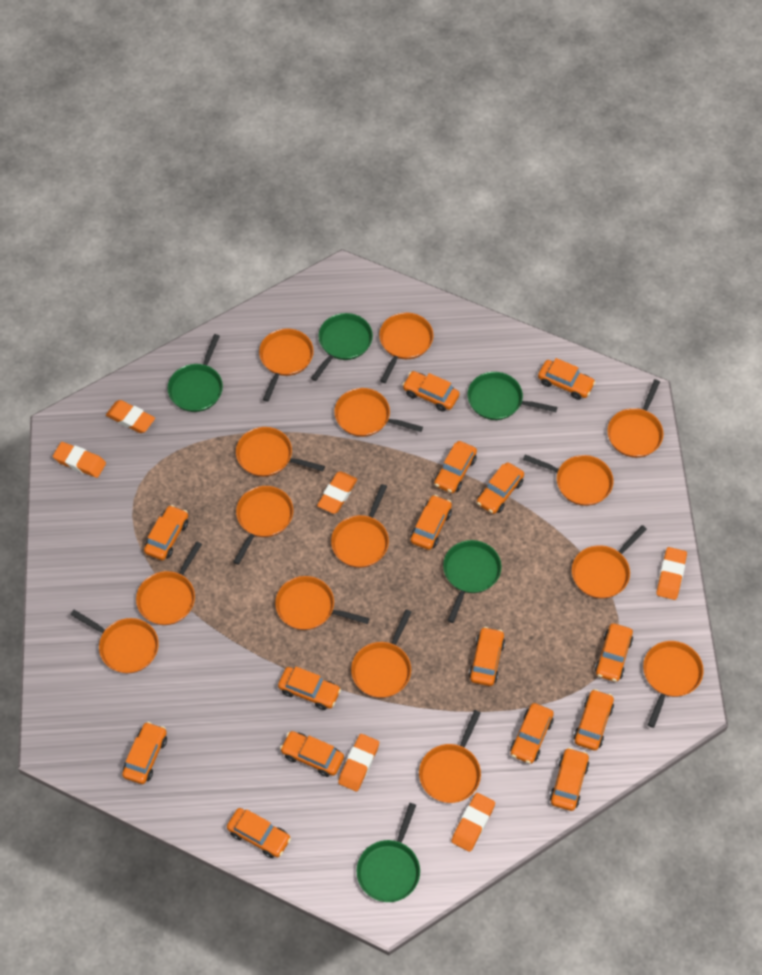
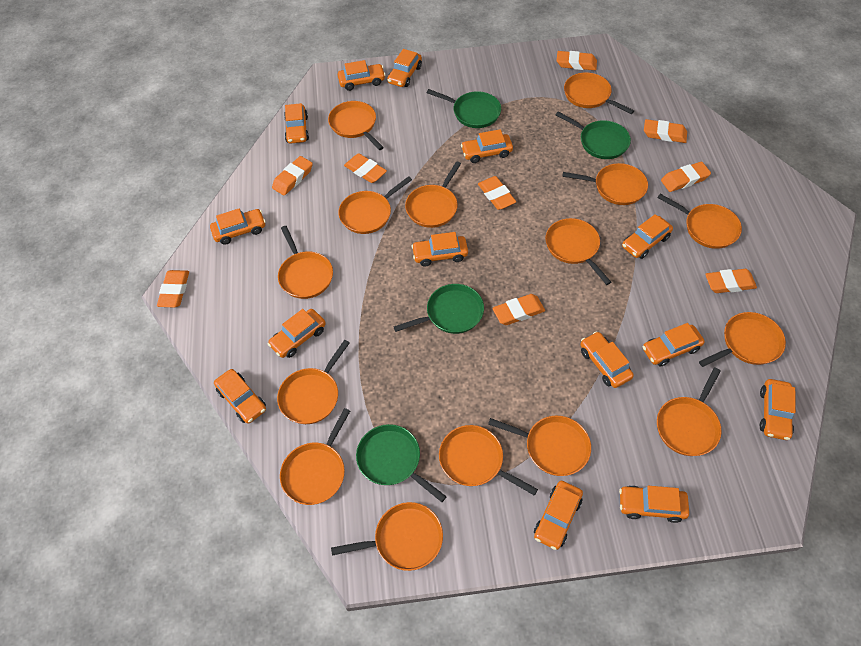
green pan: [168,334,223,412] [311,313,373,381] [357,803,420,902] [443,540,502,623] [468,372,557,420] = 5 -> [356,424,447,502] [393,284,484,334] [427,89,501,128] [556,111,631,159] = 4
orange car: [122,722,167,784] [144,505,188,560] [227,808,291,858] [278,667,341,710] [280,731,344,777] [402,371,460,412] [410,495,452,550] [434,441,477,493] [469,627,505,686] [477,462,524,514] [510,703,554,764] [538,358,596,400] [550,747,589,811] [574,689,614,751] [595,623,633,682] = 15 -> [210,208,266,245] [214,369,266,424] [268,309,326,358] [284,103,309,144] [338,60,386,91] [387,49,422,87] [411,232,468,267] [461,129,513,163] [534,481,583,550] [580,331,634,388] [619,486,689,523] [622,214,673,259] [643,323,704,367] [760,379,796,440] = 14
orange eraser: [53,442,106,478] [106,400,155,433] [317,471,357,514] [338,734,379,791] [451,793,495,852] [656,547,687,600] = 6 -> [157,270,189,308] [272,156,313,195] [344,153,387,183] [478,176,516,210] [493,294,545,325] [557,51,597,70] [644,119,687,143] [661,162,711,192] [705,269,757,293] = 9

